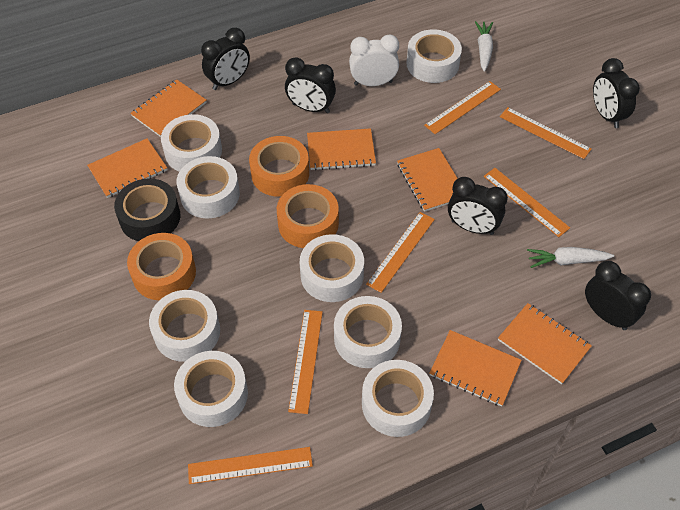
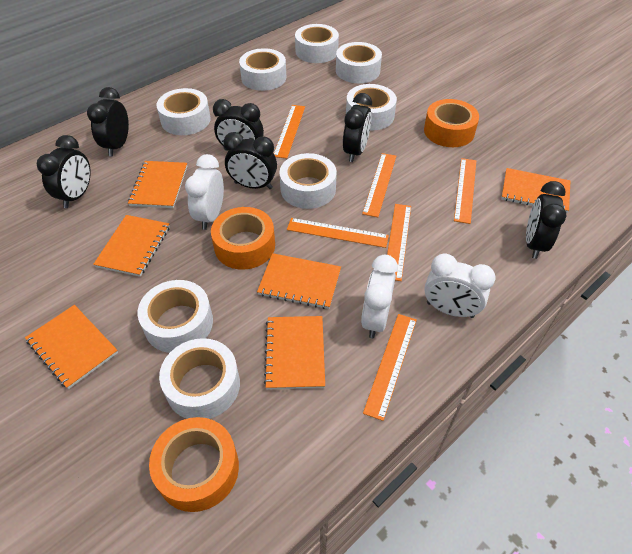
black clock: [201,28,250,90] [285,57,336,113] [448,177,508,235] [585,261,651,330] [593,58,640,128] = 5 -> [37,135,91,208] [87,87,129,156] [213,99,264,150] [223,132,277,189] [343,93,372,162] [526,181,566,259] = 6
black tape: [114,178,180,241] = 1 -> none = 0
white carrot: [475,21,493,72] [527,247,614,268] = 2 -> none = 0
white clock: [349,35,399,86] = 1 -> [185,154,224,230] [361,255,398,338] [424,253,496,318] = 3

